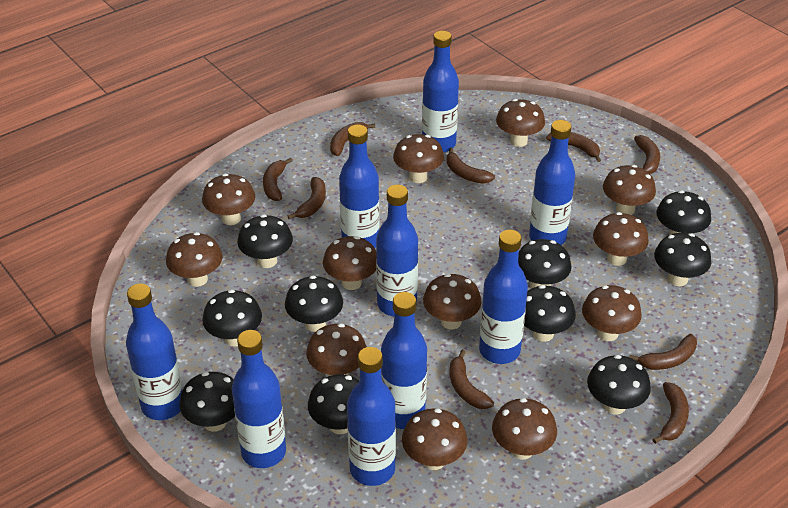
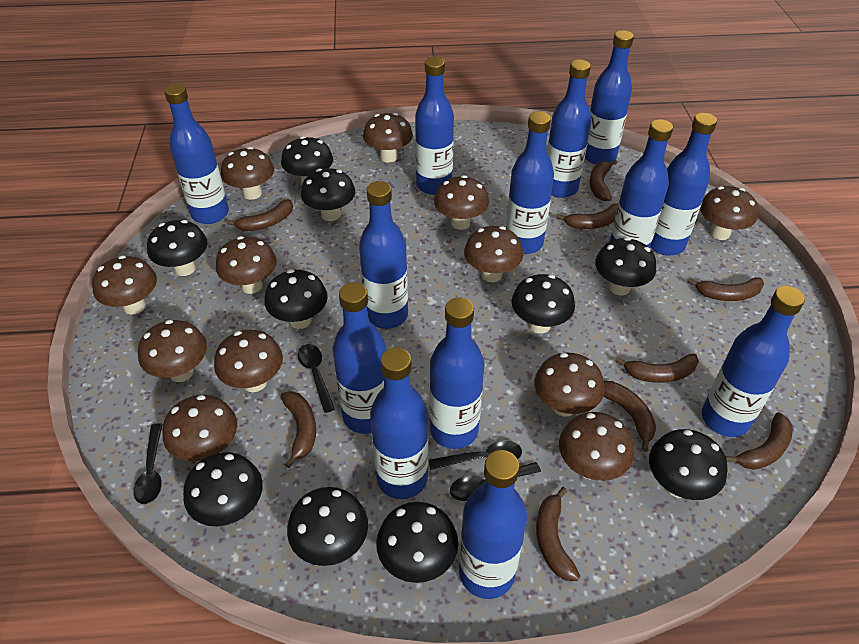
black spoon: none = 0 -> [133,423,163,504] [298,344,335,413] [429,440,522,470] [450,462,541,501] = 4
blue bottle: [126,284,183,420] [232,330,286,468] [339,125,380,248] [347,347,396,486] [376,185,418,316] [381,292,427,429] [422,31,459,153] [479,230,528,364] [529,120,575,245] = 9 -> [164,84,229,224] [333,282,386,434] [359,181,408,329] [370,348,428,499] [415,57,454,195] [429,297,484,449] [459,450,527,599] [506,111,554,254] [547,60,591,198] [585,30,634,165] [610,119,673,248] [650,113,717,256] [702,286,805,437] = 13

